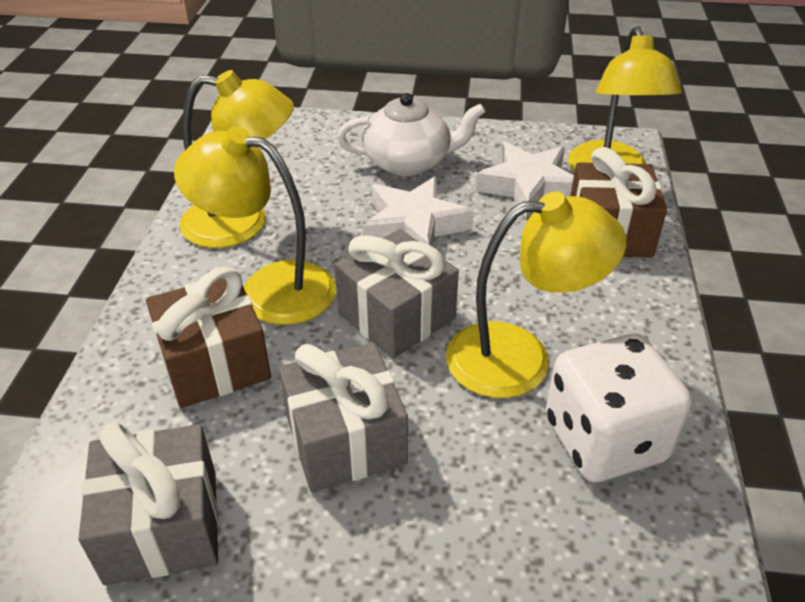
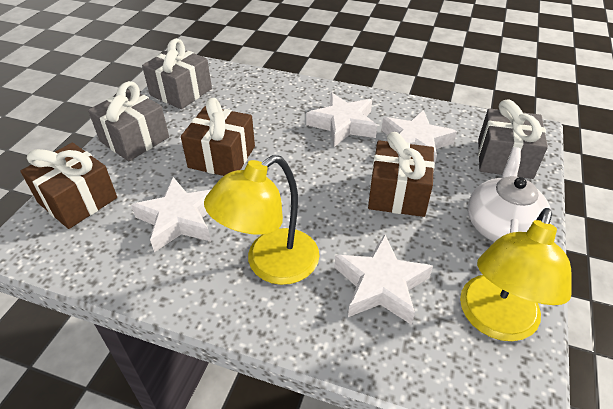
brown gift: [146,267,271,408] [570,147,667,258] = 2 -> [21,143,117,229] [181,98,255,176] [368,132,435,217] = 3
white dice: [546,334,692,482] = 1 -> none = 0
white star: [363,177,474,246] [476,142,574,219] = 2 -> [131,177,211,252] [306,93,377,147] [334,234,433,325] [381,110,457,163] = 4
yellow lamp: [174,126,336,325] [179,70,294,248] [446,191,627,398] [568,26,682,172] = 4 -> [204,155,320,285] [460,208,572,341] = 2

